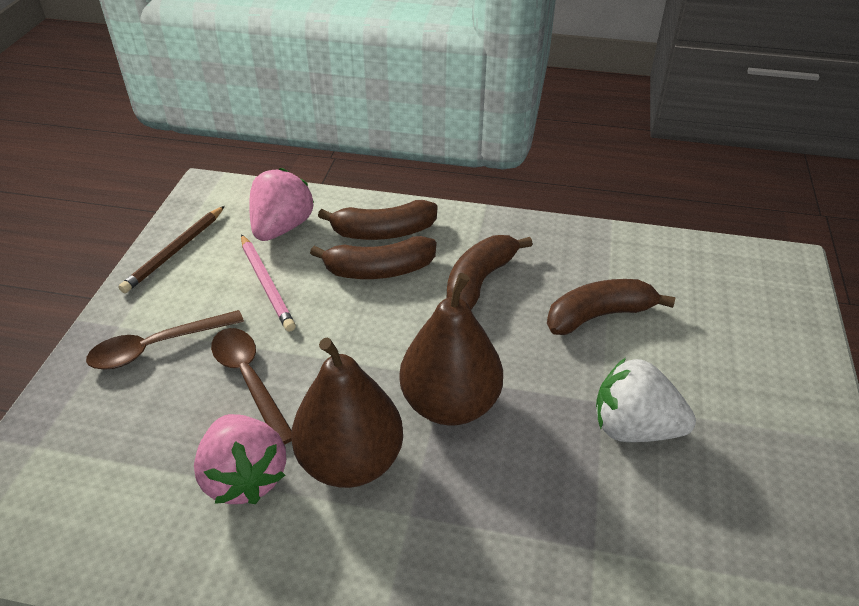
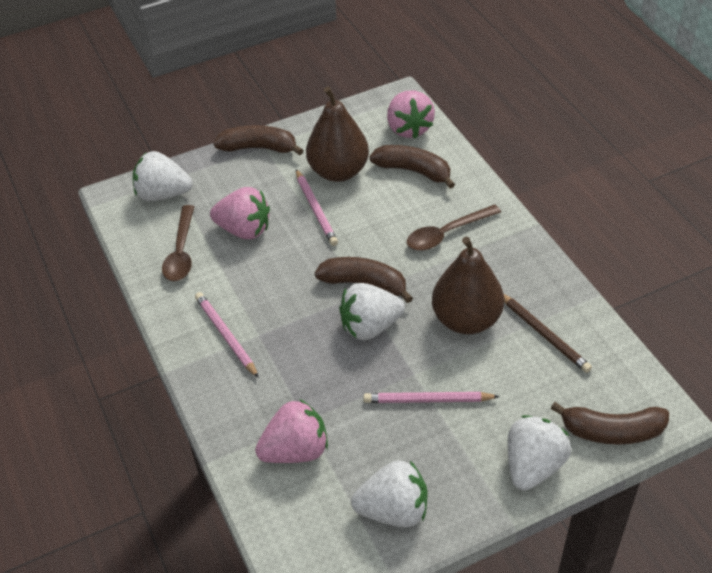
pink pencil: [241,234,296,332] = 1 -> [195,292,259,378] [296,169,338,246] [363,392,500,403] = 3
pink strawberry: [194,414,286,504] [249,168,314,241] = 2 -> [210,187,270,239] [255,399,328,463] [387,90,435,139] = 3
white strawberry: [596,358,696,442] = 1 -> [133,151,193,201] [339,283,405,340] [351,460,428,527] [508,415,571,491] = 4

